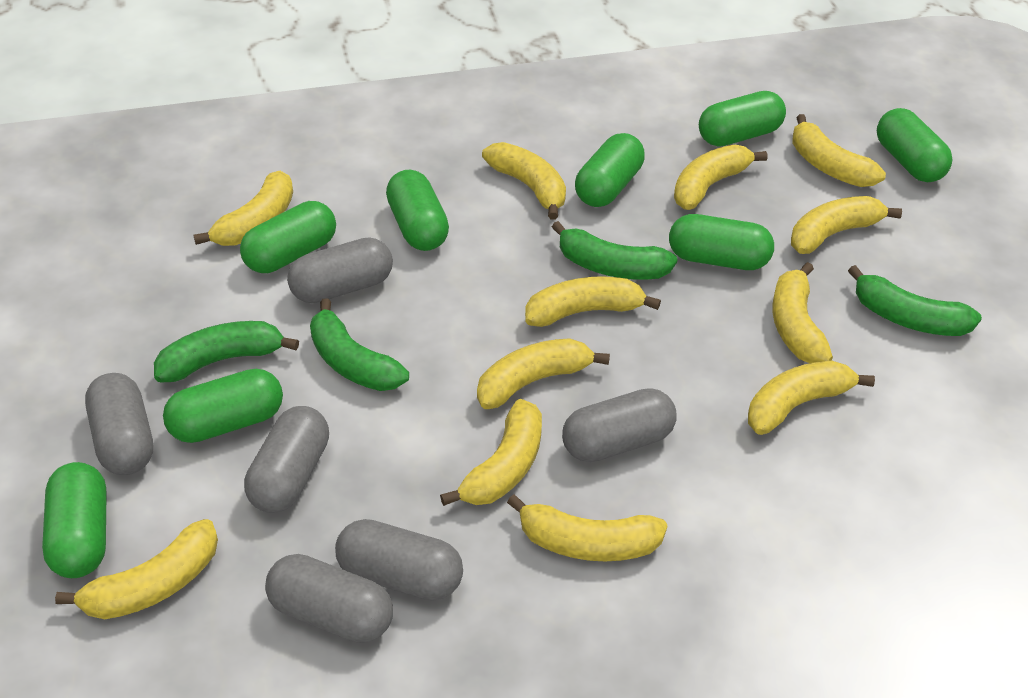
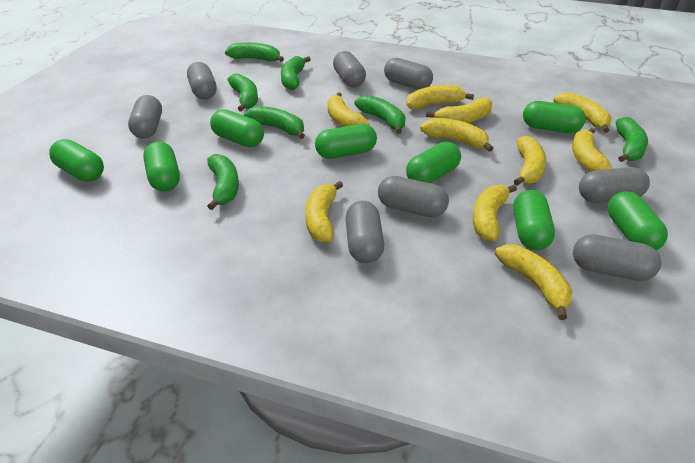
green banana: [154,321,299,382] [310,298,409,391] [552,221,677,280] [848,265,982,336] = 4 -> [207,154,239,210] [225,42,284,62] [228,73,258,112] [244,106,305,139] [281,56,311,90] [355,95,406,134] [616,117,648,162] = 7
grey capsule: [85,373,153,475] [244,406,329,513] [265,554,393,643] [287,237,393,303] [335,519,463,601] [562,388,677,462] = 6 -> [128,95,162,139] [187,62,217,99] [333,51,366,87] [345,201,384,263] [378,176,449,217] [384,58,433,90] [573,234,661,281] [579,167,650,203] = 8
yellow banana: [55,519,218,619] [193,171,293,246] [440,399,542,506] [477,338,610,409] [482,142,566,220] [507,495,668,561] [525,276,661,327] [674,145,767,210] [748,361,875,435] [772,262,833,363] [791,196,902,254] [792,114,886,187] = 12 -> [305,181,343,243] [328,93,370,127] [406,85,474,109] [420,118,494,152] [426,98,492,123] [473,185,517,241] [495,244,572,320] [514,136,546,186] [553,92,611,133] [572,128,612,172] = 10

